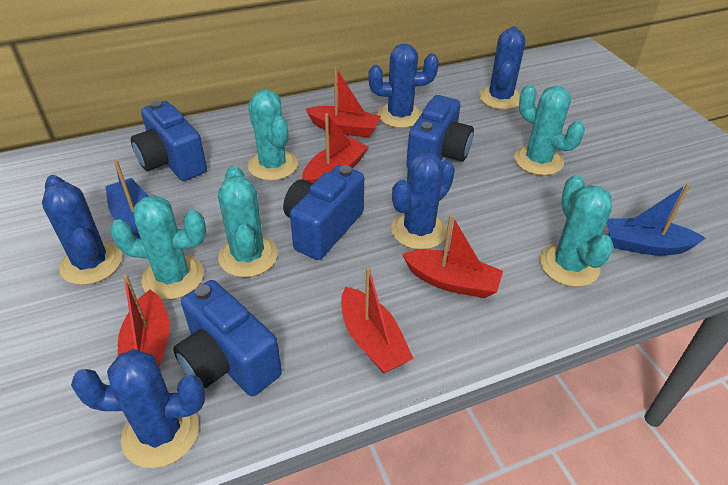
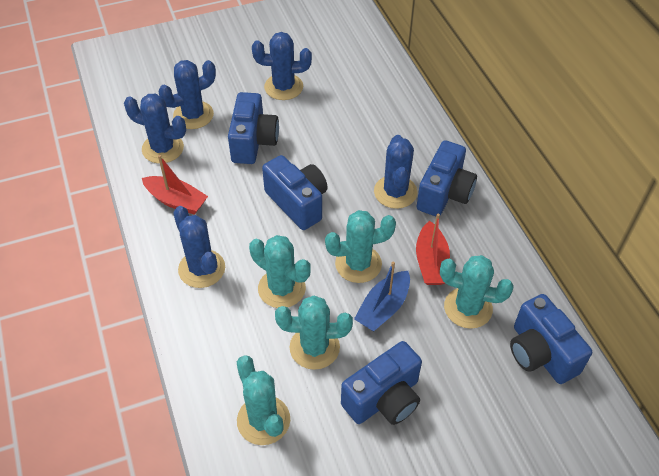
blue boat: [105,160,149,238] [607,183,706,255] = 2 -> [354,261,410,331] = 1
blue camera: [131,100,207,181] [173,280,282,396] [283,165,364,260] [406,95,474,168] = 4 -> [228,92,279,164] [262,155,328,230] [341,341,422,425] [417,140,477,217] [510,294,592,384] = 5
red boat: [118,274,170,367] [302,113,369,183] [306,67,381,137] [341,267,414,374] [402,214,503,298] = 5 -> [142,155,208,215] [416,214,450,285] = 2

